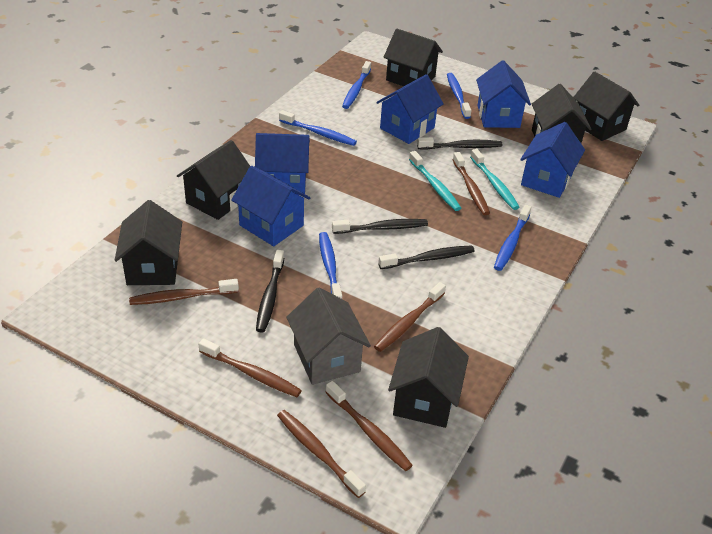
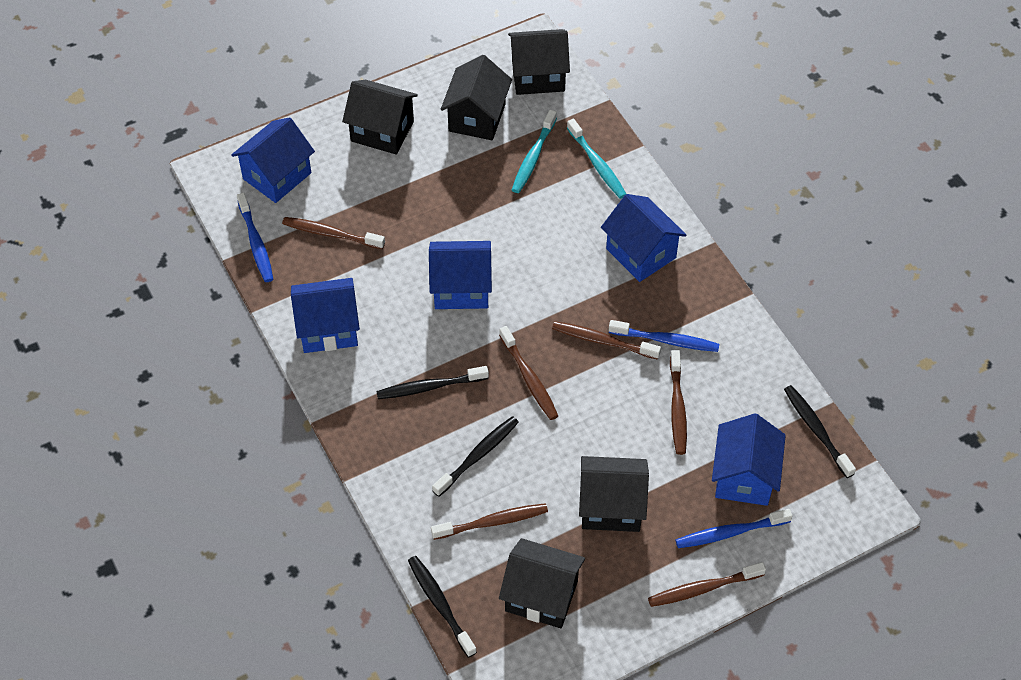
black house: [115,200,182,285] [177,140,250,220] [384,29,443,86] [388,327,469,428] [532,84,592,143] [573,71,639,141] = 6 -> [342,80,418,155] [441,55,512,140] [499,538,585,628] [508,29,570,95] [579,456,649,532] = 5
blue toothbrush: [279,110,357,146] [319,232,342,299] [342,61,371,109] [447,73,472,119] [494,205,531,271] = 5 -> [237,192,273,282] [609,320,719,352] [675,509,793,548] = 3
grey house: [286,287,371,385] = 1 -> none = 0

